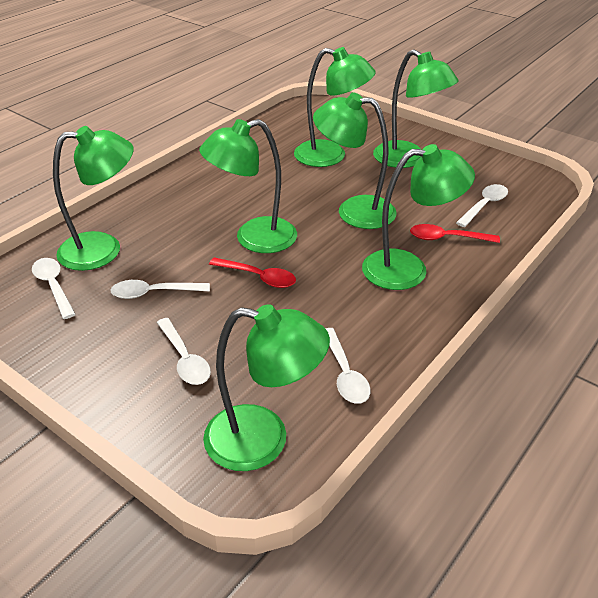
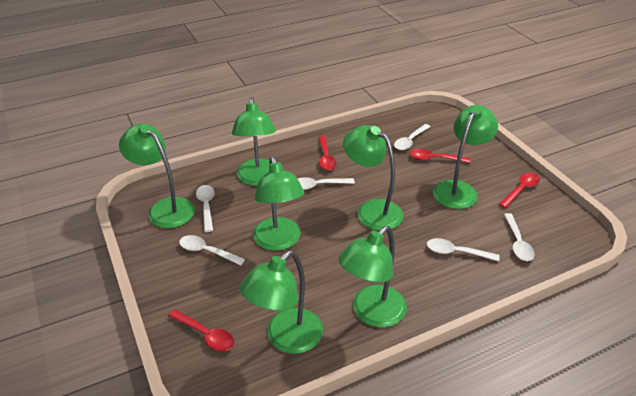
red spoon: [209,257,296,288] [410,224,500,243] = 2 -> [168,309,234,351] [318,136,337,170] [410,149,471,163] [499,172,540,208] = 4
white spoon: [32,258,76,319] [110,280,210,299] [157,318,211,385] [325,328,371,404] [456,184,508,227] = 5 -> [179,235,245,265] [196,185,215,232] [298,177,355,190] [394,124,431,150] [427,238,500,261] [504,213,534,261] = 6

